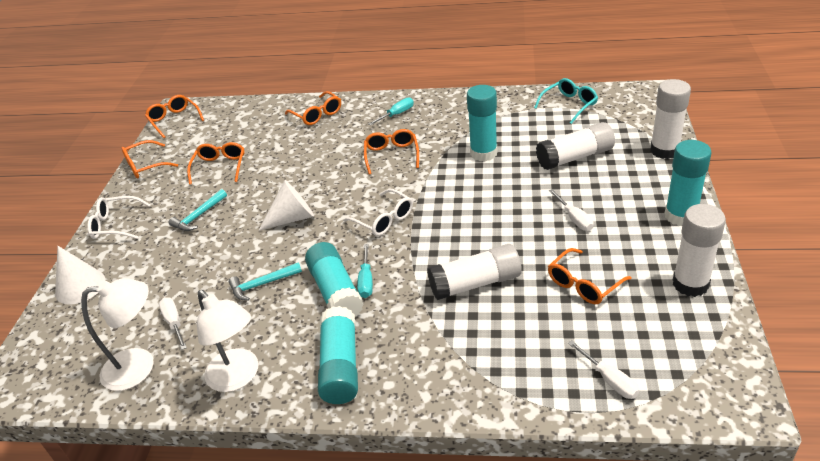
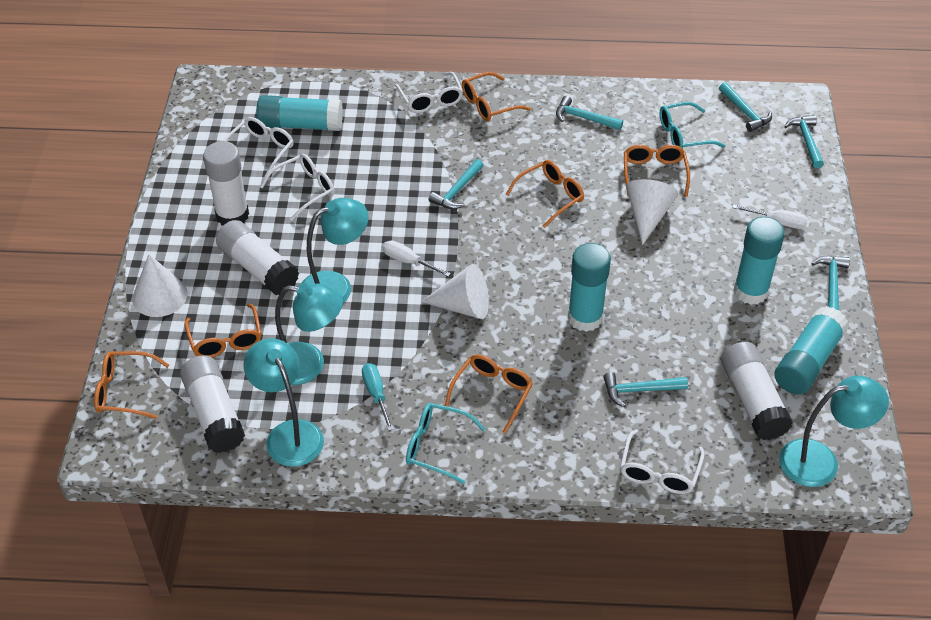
turquoise glasses: [534,78,598,124] = 1 -> [406,403,486,484] [660,102,726,149] = 2
turquoise hammer: [169,189,227,231] [229,262,302,301] = 2 -> [429,159,484,209] [556,96,623,130] [604,372,688,407] [719,82,772,132] [784,115,824,168] [811,256,850,310] = 6
turquoise lamp: none = 0 -> [243,338,324,467] [275,283,343,385] [301,198,369,303] [779,376,889,487] = 4
turquoise screwdriver: [357,244,373,298] [369,97,414,125] = 2 -> [362,363,394,431] = 1
white cone: [55,246,105,305] [258,180,314,231] = 2 -> [132,254,188,317] [421,264,489,319] [626,179,678,245] = 3
white glasses: [87,196,151,239] [343,189,413,236] = 2 -> [224,117,294,178] [260,153,334,221] [395,72,463,113] [620,429,705,494] = 4
white lamp: [81,278,154,391] [197,290,259,392] = 2 -> none = 0
white screwdriver: [159,297,187,350] [549,189,593,231] [568,341,639,399] = 3 -> [383,241,451,277] [732,204,808,229] = 2

